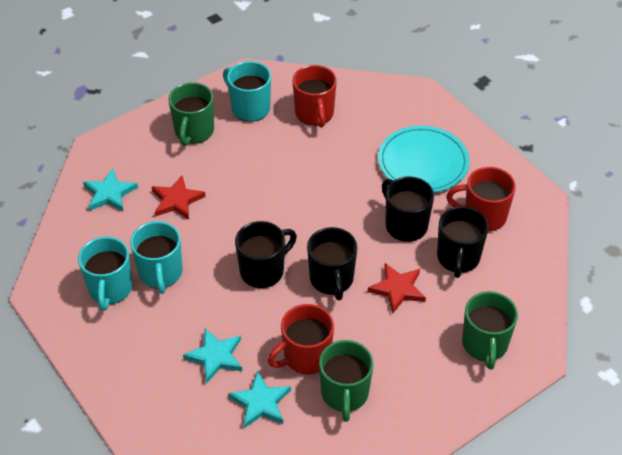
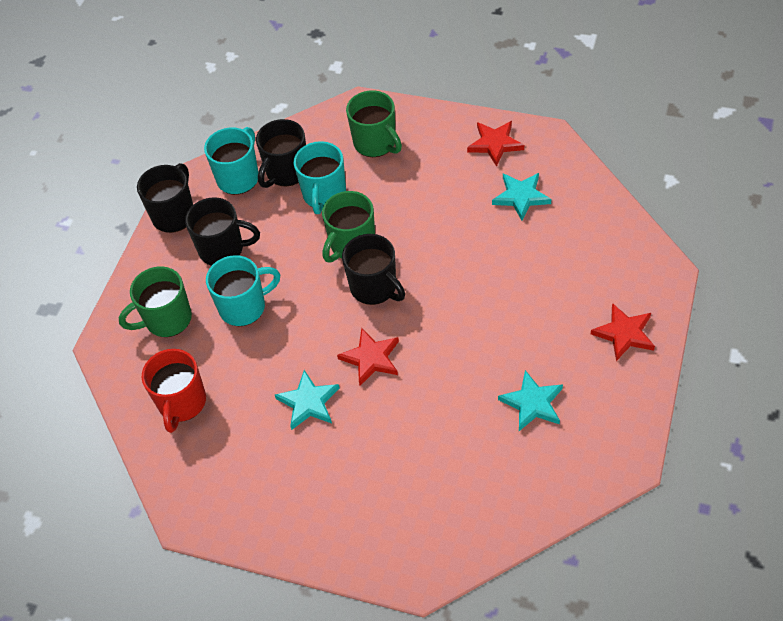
red mug: [268,304,334,374] [292,65,337,128] [446,167,516,232] = 3 -> [142,349,206,433] = 1
red star: [152,176,206,220] [368,263,426,313] = 2 -> [337,328,399,386] [467,121,524,167] [591,303,655,361] = 3
turquoise plate: [378,126,469,192] = 1 -> none = 0

